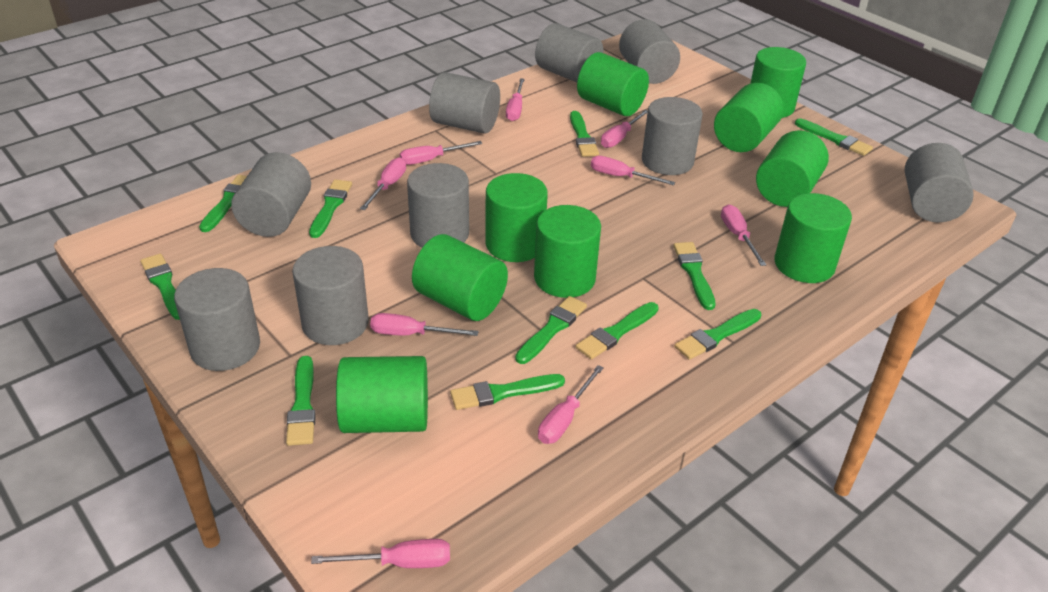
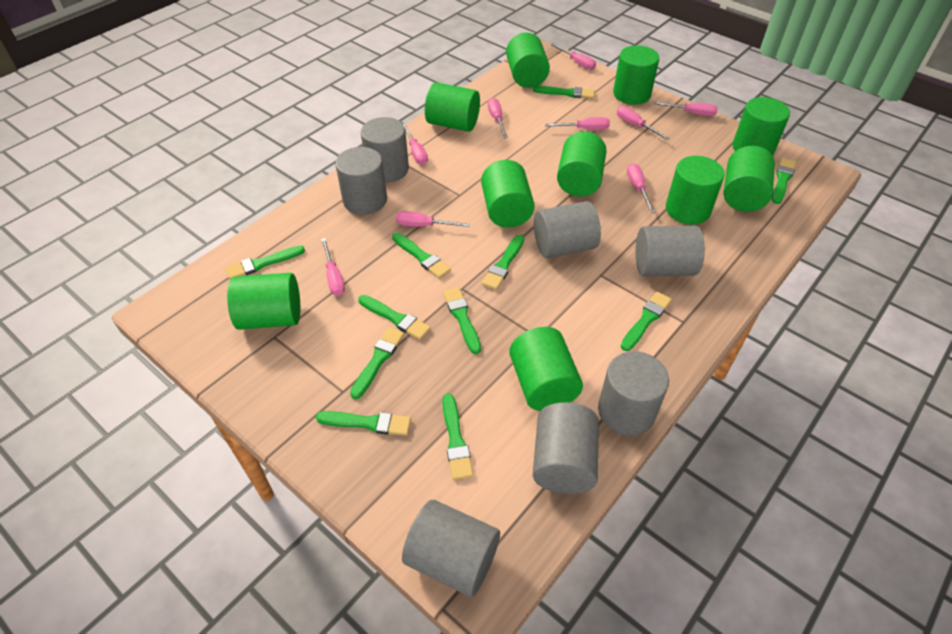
green cylinder: [336,356,428,433] [412,234,508,321] [485,173,548,262] [534,205,601,298] [577,52,649,116] [714,83,783,152] [751,47,806,118] [756,130,829,207] [775,193,852,283] = 9 -> [227,273,300,330] [425,82,480,132] [481,160,535,228] [506,32,550,88] [509,327,583,411] [557,132,606,196] [613,45,659,104] [666,156,725,224] [724,146,775,212] [733,97,790,156] = 10
grey cylinder: [174,268,260,371] [231,152,311,237] [292,246,369,345] [407,163,469,248] [429,72,500,134] [535,23,604,82] [619,19,680,84] [642,97,703,175] [905,143,974,222] = 9 -> [336,147,387,215] [361,117,409,183] [402,500,500,597] [533,402,599,494] [534,201,601,258] [598,351,669,436] [635,226,705,276] = 7

